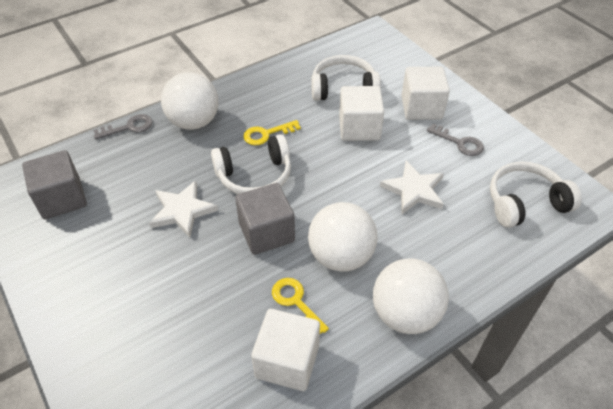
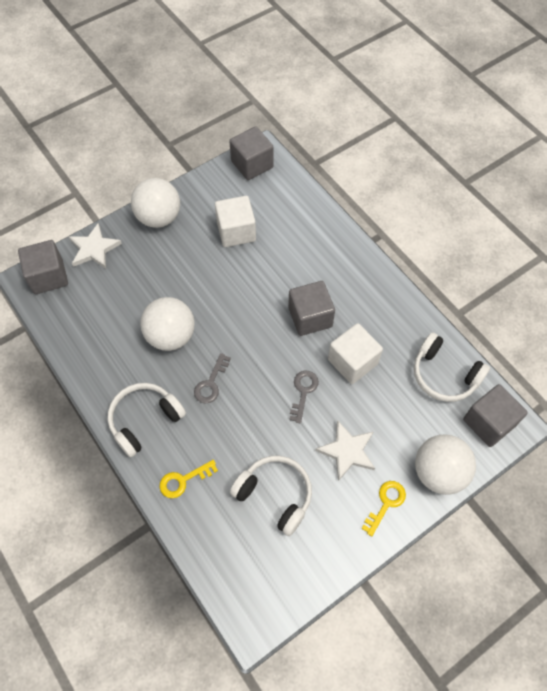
grey cube: [22,150,87,219] [235,183,295,255] = 2 -> [18,240,68,294] [229,126,274,180] [288,281,335,336] [463,384,528,447] = 4
white cube: [251,309,320,391] [339,86,384,141] [401,67,450,120] = 3 -> [215,196,256,247] [328,323,383,384] = 2

